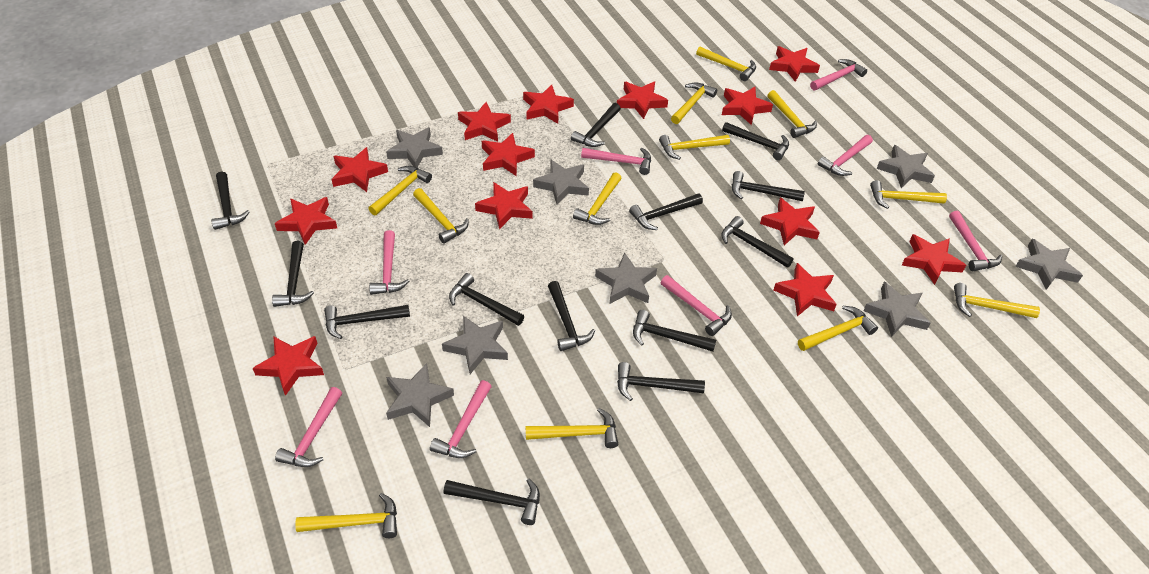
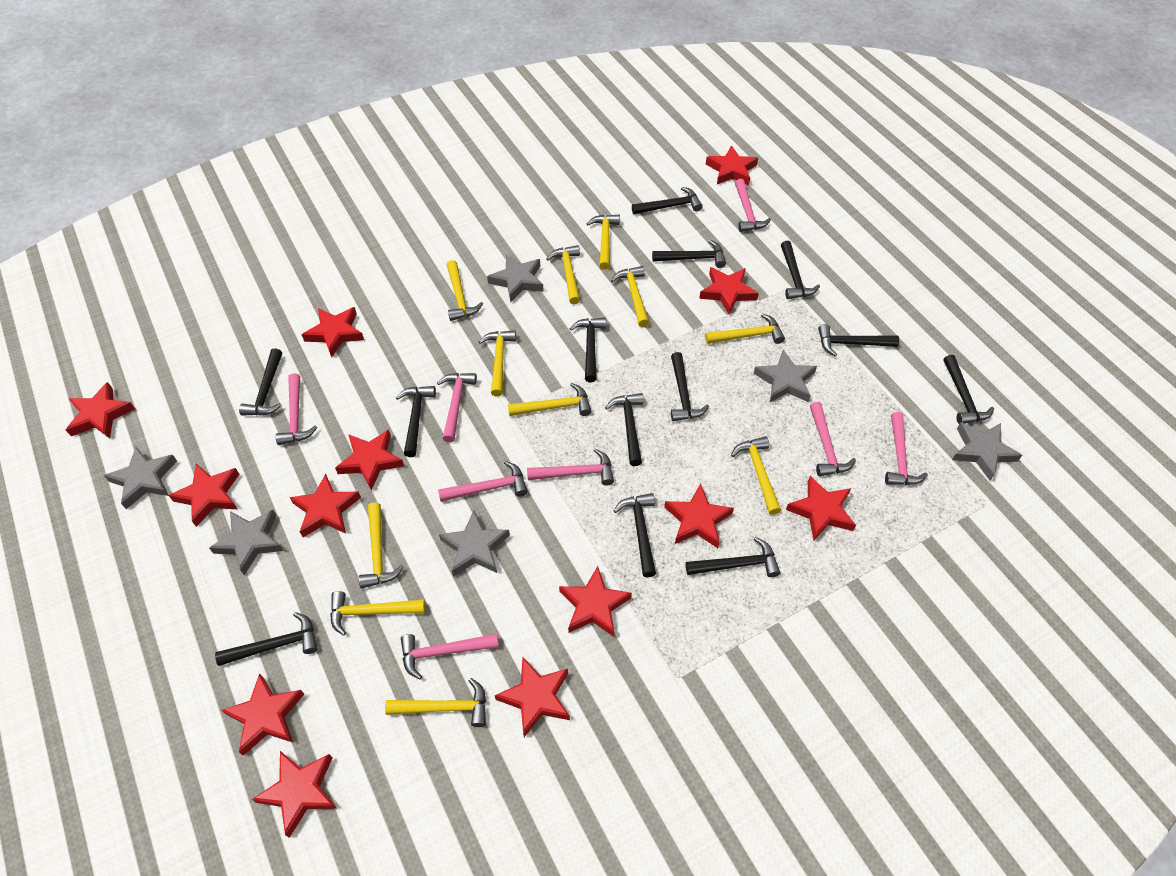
grey star: [386,127,443,168] [386,363,454,427] [442,316,508,374] [533,160,589,205] [595,253,657,304] [863,282,930,337] [877,145,935,188] [1015,239,1083,290] = 8 -> [104,447,177,509] [209,510,284,575] [439,510,510,576] [487,254,544,302] [754,350,817,402] [952,422,1022,481] = 6
yellow hammer: [295,493,397,538] [368,166,432,216] [413,188,469,244] [526,408,618,448] [573,172,621,225] [659,135,730,160] [671,83,717,124] [696,47,756,81] [767,90,817,138] [798,306,878,351] [870,180,947,209] [954,283,1040,318] = 12 -> [330,591,425,636] [359,502,403,588] [385,678,486,727] [447,260,483,321] [479,330,516,397] [508,383,591,416] [546,245,580,304] [586,215,620,270] [611,266,649,327] [705,314,785,344] [731,436,781,515] = 11

